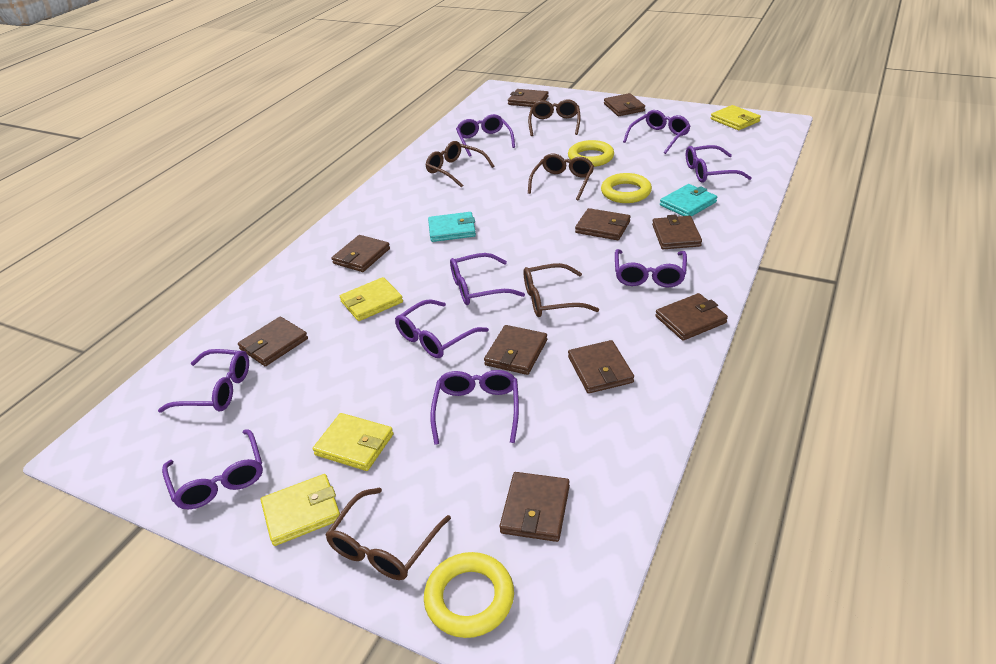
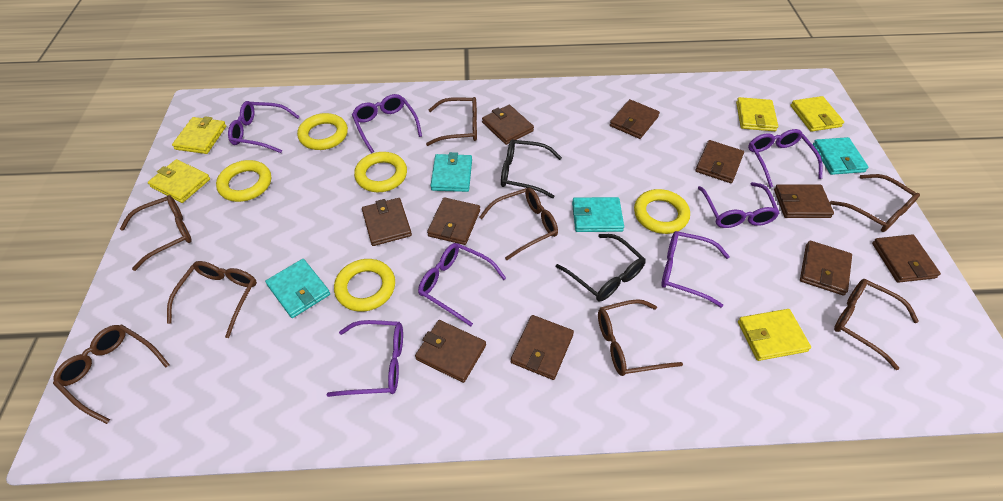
black glasses: none = 0 -> [501,139,562,198] [556,234,646,301] = 2
brown glasses: [325,488,451,580] [426,141,494,188] [524,263,599,317] [528,99,581,136] [528,154,594,201] = 5 -> [53,325,170,424] [120,195,192,271] [167,261,257,338] [426,97,477,146] [479,188,558,260] [598,299,683,376] [830,174,920,232] [834,279,919,370] = 8
purple glasses: [158,349,249,413] [162,429,263,509] [395,299,489,358] [430,370,519,445] [450,253,525,305] [456,114,515,157] [615,249,687,287] [623,110,690,154] [686,145,752,183] = 9 -> [228,101,299,153] [327,320,403,397] [352,94,422,153] [418,243,506,326] [661,231,730,308] [698,182,780,228] [748,129,823,188] = 7
turquoise wallet: [428,212,476,242] [660,184,717,217] = 2 -> [265,259,330,318] [430,152,472,192] [572,197,624,232] [813,137,868,175] = 4
yellow ring: [424,552,514,638] [568,140,614,167] [601,173,652,203] = 3 -> [216,160,271,202] [297,113,348,150] [334,259,395,312] [354,152,407,192] [634,189,690,234] = 5
yellow wallet: [261,474,340,546] [312,413,393,471] [340,277,403,321] [711,105,761,130] = 4 -> [148,159,210,203] [172,116,226,154] [736,97,778,131] [738,309,811,361] [790,96,844,132] = 5

